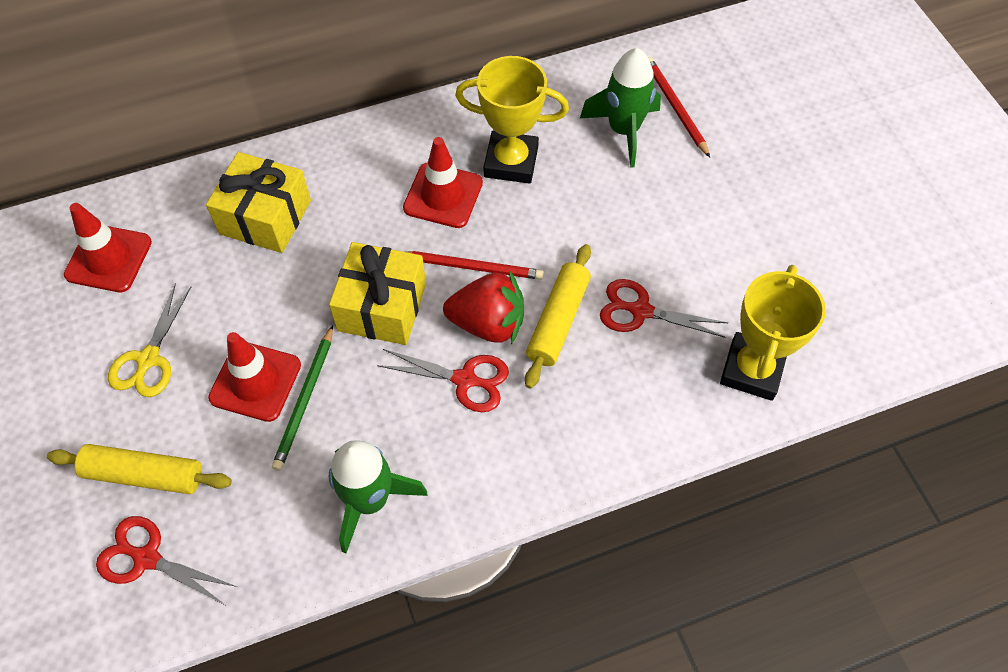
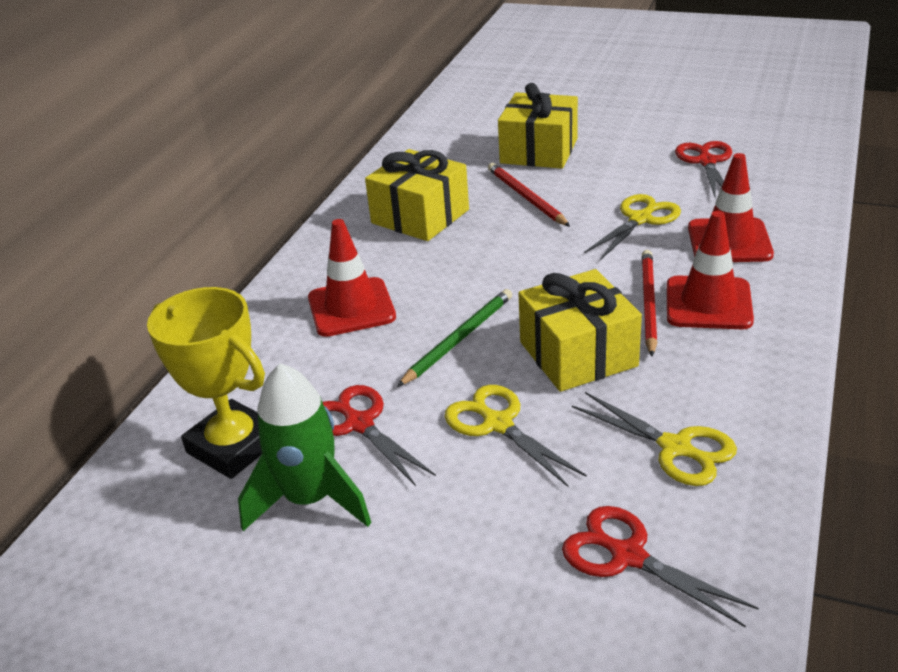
green rocket: [329,440,428,553] [580,48,661,168] = 2 -> [238,363,371,531] = 1
red strawberry: [443,270,524,344] = 1 -> none = 0
yellow gift: [206,152,311,253] [329,242,426,345] = 2 -> [365,149,469,241] [498,83,578,169] [519,269,642,392] = 3
yellow rolling pin: [47,444,232,494] [525,244,591,389] = 2 -> none = 0
yellow scissors: [108,283,192,397] = 1 -> [444,385,587,487] [572,392,737,486] [584,194,681,260] = 3
yellow trophy: [455,56,569,184] [720,265,826,401] = 2 -> [147,287,265,479] = 1

